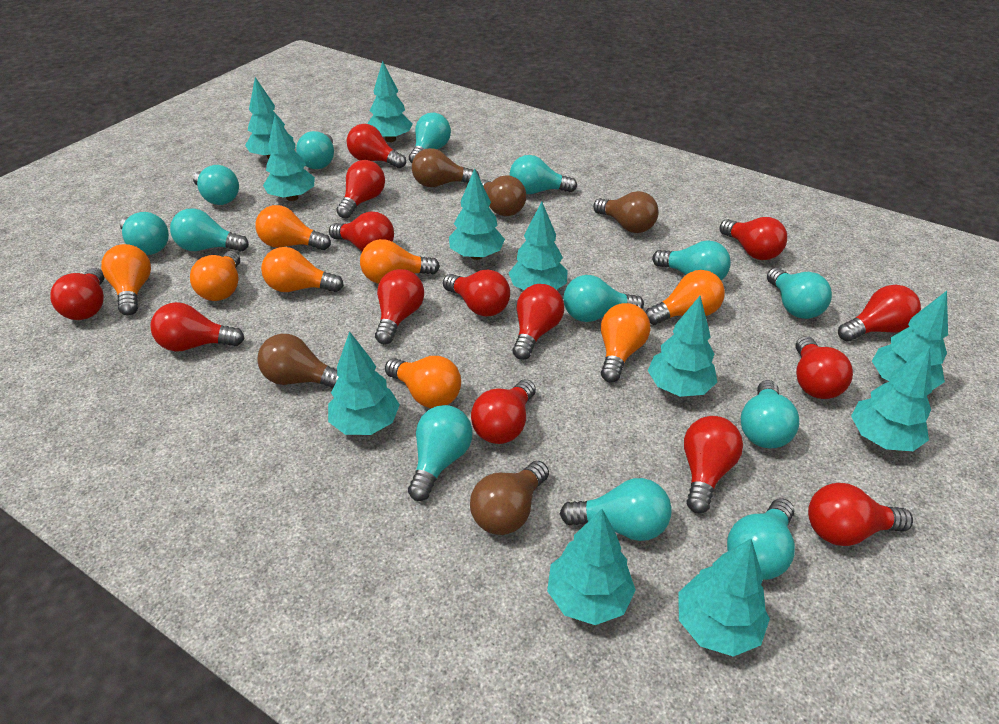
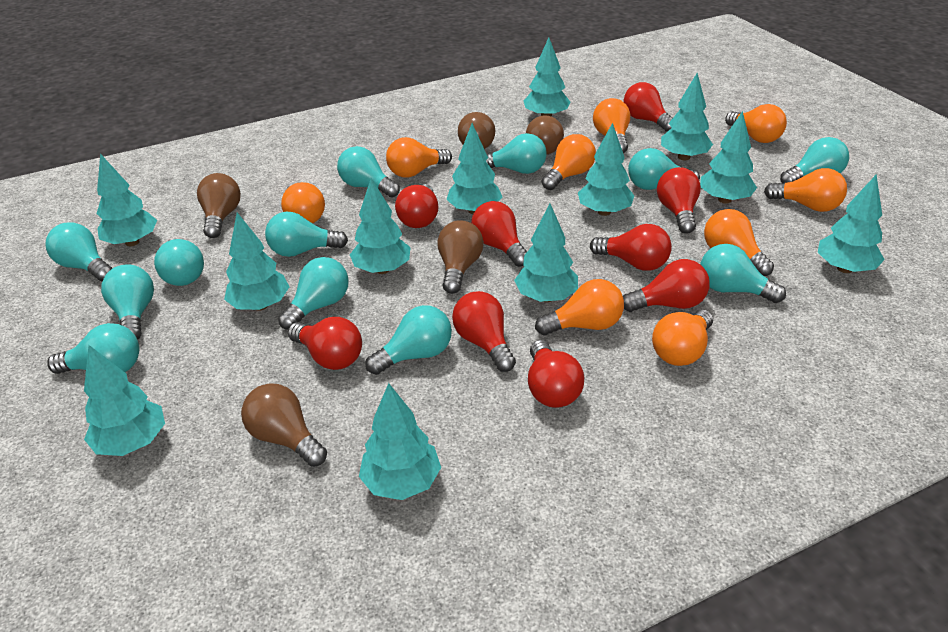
orange light bulb: [101,244,151,315] [190,251,240,301] [256,205,331,250] [261,247,344,292] [360,239,440,284] [385,356,461,408] [601,303,651,383] [645,270,725,325] = 8 -> [281,182,325,223] [386,137,452,178] [535,279,624,335] [542,134,596,190] [593,98,630,153] [652,310,713,366] [704,209,774,276] [725,104,787,143] [764,168,847,212] = 9
red light bulb: [50,268,105,320] [150,302,245,351] [329,211,394,251] [336,160,385,218] [347,124,406,168] [375,269,424,344] [443,270,510,317] [471,379,536,444] [512,284,564,360] [684,416,743,513] [719,217,787,260] [796,336,853,399] [808,483,913,546] [838,285,921,342] = 14 -> [288,317,362,370] [395,184,438,228] [452,291,516,372] [471,201,527,267] [528,340,584,408] [590,224,672,271] [623,259,710,312] [624,82,673,132] [657,167,701,234] = 9
turquoise light bulb: [120,212,169,255] [170,208,249,252] [193,165,239,205] [296,131,334,169] [408,405,472,501] [409,113,451,163] [509,155,577,194] [560,478,672,541] [564,275,644,322] [652,240,731,281] [727,498,795,580] [741,380,799,448] [767,268,832,319] = 13 -> [46,222,113,281] [47,323,139,374] [101,265,154,340] [154,238,204,286] [265,212,348,257] [278,257,349,330] [337,146,400,197] [365,305,452,375] [486,133,547,174] [628,148,700,190] [700,244,786,303] [780,137,849,183] = 12
turquoise tree: [245,77,293,159] [263,115,315,201] [328,331,400,435] [367,61,412,142] [449,168,505,260] [509,201,568,290] [547,509,636,625] [648,296,717,397] [678,539,770,657] [851,346,932,451] [872,291,948,390] = 11 -> [84,345,165,456] [97,154,157,246] [224,213,290,311] [350,178,411,274] [359,383,441,500] [447,123,502,214] [514,203,578,302] [524,38,570,117] [578,123,634,216] [661,73,713,160] [700,111,757,204] [818,175,885,273] = 12

